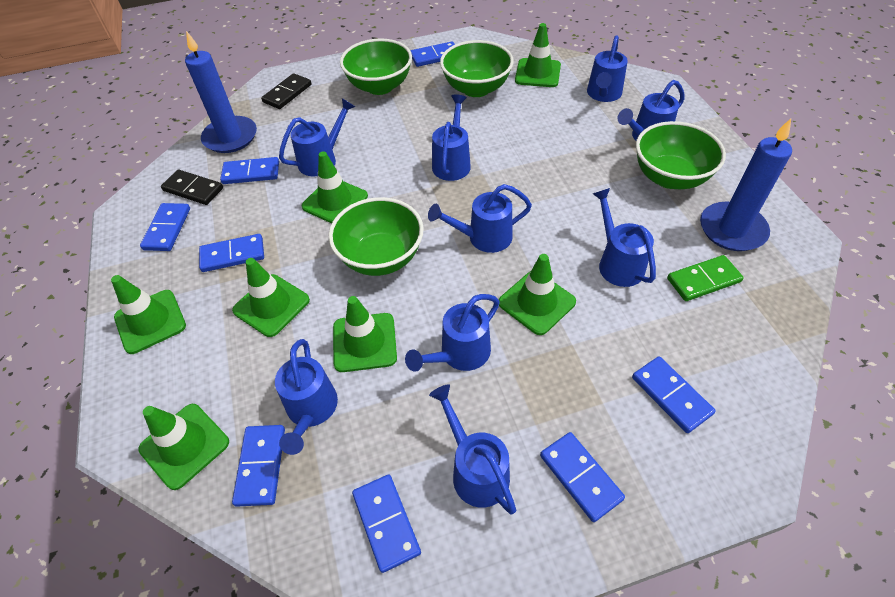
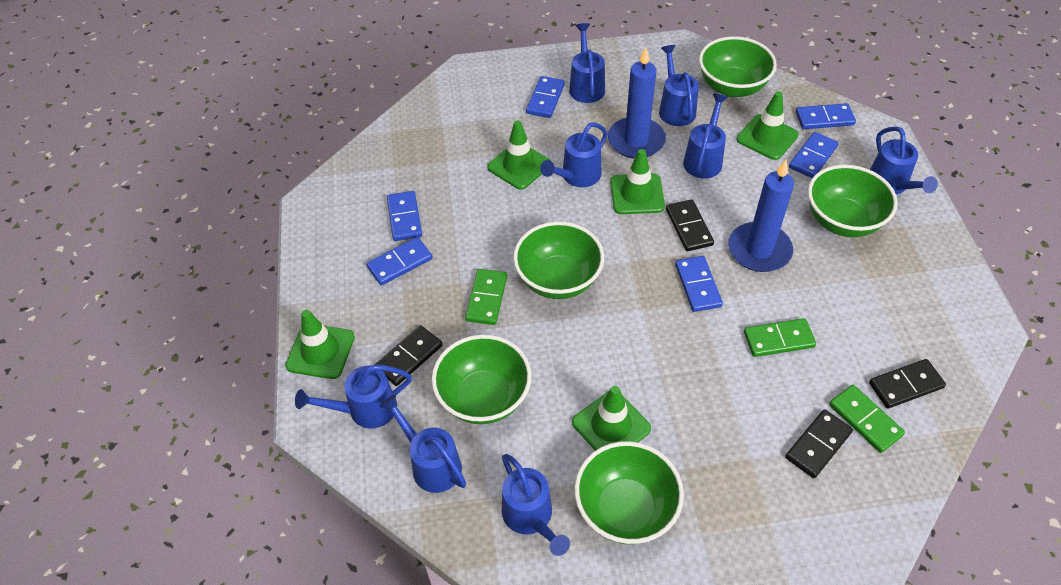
black domino: [161,170,223,205] [261,73,312,109] = 2 -> [375,325,443,386] [666,199,714,251] [785,409,853,478] [869,359,946,409] = 4
blue domino: [140,203,190,251] [199,234,264,272] [220,157,279,184] [232,425,285,507] [352,475,421,573] [411,41,455,67] [540,432,625,522] [632,356,716,433] = 8 -> [366,237,433,285] [387,191,422,241] [526,76,565,118] [675,256,723,312] [789,132,839,178] [796,103,856,129] = 6
blue watering can: [275,339,338,455] [279,98,355,176] [405,294,500,372] [428,184,532,253] [429,384,516,514] [432,95,471,181] [587,35,628,102] [593,188,656,287] [618,80,685,141] = 9 -> [295,365,412,429] [379,394,466,493] [502,454,570,556] [540,122,608,187] [569,23,605,103] [659,45,699,126] [683,94,728,179] [870,126,938,194] = 8
green bowl: [329,197,424,276] [340,38,412,95] [440,40,514,97] [636,121,726,189] = 4 -> [432,335,532,424] [513,222,604,299] [574,441,684,544] [699,36,777,97] [808,165,898,237] = 5
green domino: [667,255,744,301] = 1 -> [465,269,507,325] [744,318,816,357] [829,385,905,453] = 3
green traffic cone: [111,275,186,354] [138,404,229,490] [232,258,310,337] [302,151,368,223] [333,296,397,372] [499,254,576,335] [515,23,561,87] = 7 -> [285,310,355,379] [487,121,551,190] [572,386,651,451] [610,149,665,214] [737,91,799,160] = 5

